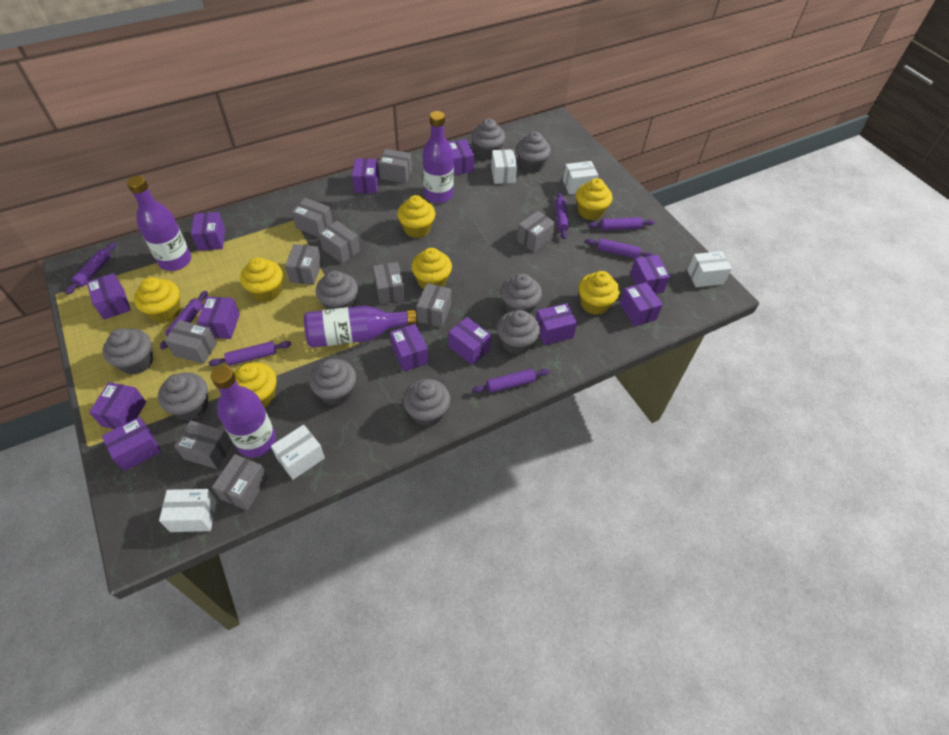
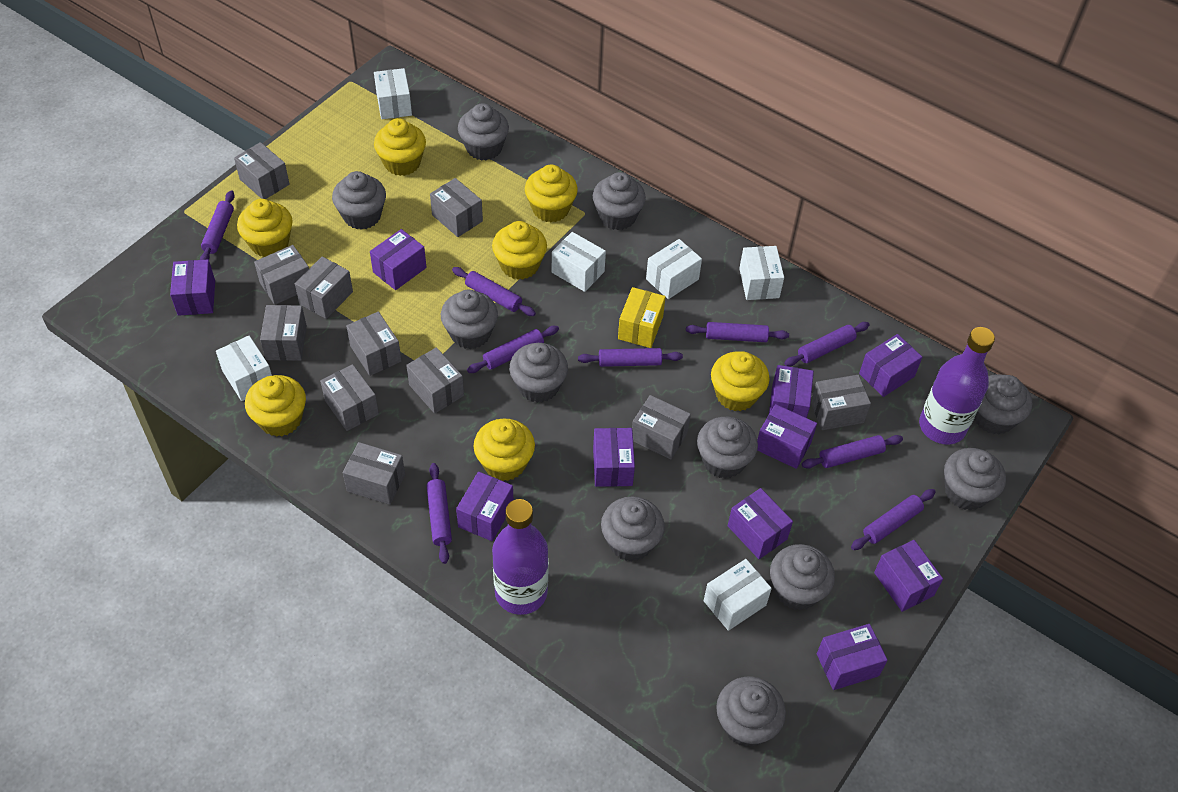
grey box: [164,320,217,364] [174,421,232,469] [212,454,268,510] [285,244,322,285] [292,198,333,238] [319,221,360,264] [373,262,405,305] [379,149,412,183] [417,283,451,328] [517,211,556,252] = 10 -> [234,142,290,199] [254,245,309,305] [260,305,307,361] [295,257,353,319] [320,364,379,431] [343,442,405,505] [346,312,402,376] [406,347,464,414] [430,178,483,237] [632,395,691,459] [811,375,871,430] = 11
grey cupcake: [102,328,153,375] [158,373,208,420] [309,359,356,406] [316,271,358,310] [403,379,450,426] [471,119,505,159] [497,310,540,355] [501,274,542,314] [516,132,551,173] = 9 -> [332,171,386,230] [441,290,498,349] [458,103,509,161] [509,343,568,403] [593,172,646,230] [601,497,665,561] [697,417,758,479] [716,677,786,747] [770,544,835,610] [944,448,1006,510] [974,374,1032,435] = 11
purple bottle: [127,176,191,271] [211,366,276,457] [304,306,417,348] [422,111,454,203] = 4 -> [492,499,548,615] [919,327,995,444] = 2
purple box: [86,273,131,320] [89,382,146,429] [102,417,161,471] [191,212,225,251] [197,296,240,339] [352,158,379,193] [390,324,429,372] [449,139,474,175] [449,317,492,365] [536,303,577,345] [620,282,663,326] [630,255,670,294] = 12 -> [170,260,215,316] [370,229,427,290] [456,472,513,541] [593,428,635,487] [728,488,793,559] [757,404,817,469] [769,365,814,418] [817,624,888,690] [859,334,922,397] [874,540,943,612] = 10
purple rolling pin: [65,242,116,295] [160,291,208,350] [209,341,291,366] [472,369,550,393] [555,191,569,239] [585,238,654,258] [588,217,655,230] = 7 -> [200,190,235,260] [427,463,452,564] [452,267,536,316] [467,326,559,373] [578,348,683,367] [686,322,789,342] [784,322,870,366] [802,435,903,469] [851,489,936,550] = 9
white box: [159,489,217,532] [271,425,325,480] [491,149,517,184] [563,161,598,194] [687,251,732,287] = 5 -> [216,336,272,401] [374,68,412,119] [552,232,606,292] [646,239,702,299] [704,559,772,631] [739,246,784,300] = 6
yellow box: none = 0 -> [618,287,666,348] = 1

